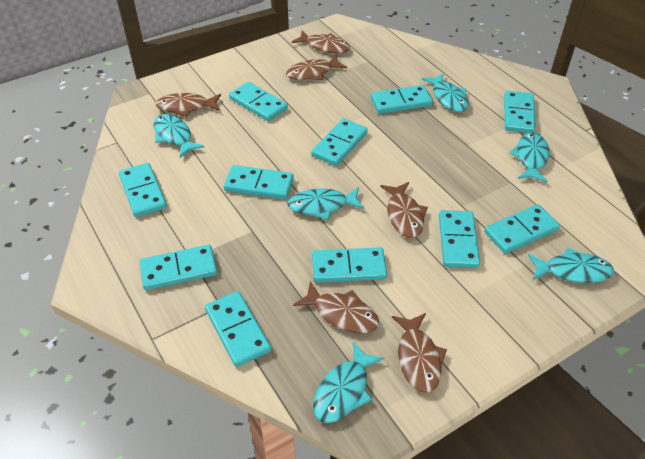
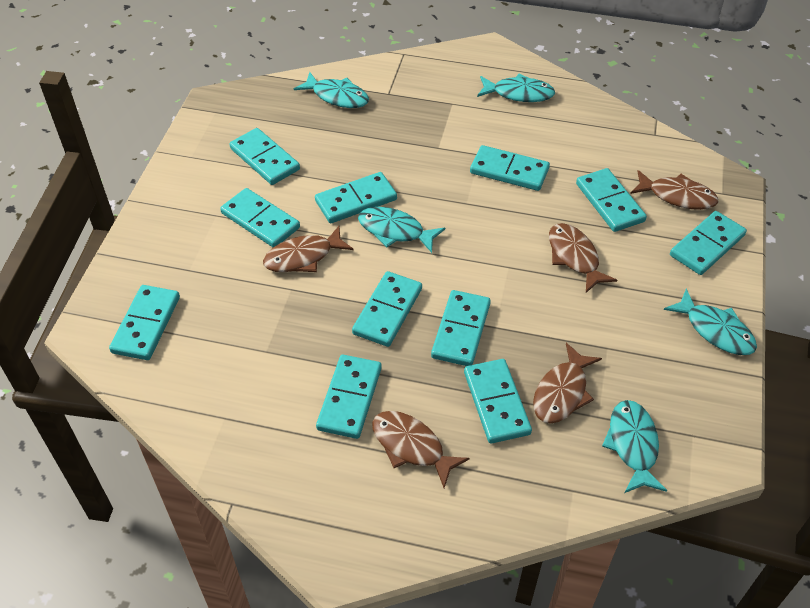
brown fish: [155,93,221,117] [286,55,347,80] [292,31,350,53] [293,281,379,333] [380,182,428,238] [392,313,447,393] = 6 -> [263,226,354,272] [372,411,469,488] [533,343,602,423] [549,223,617,293] [630,170,719,210] = 5
turquoise fish: [154,114,204,158] [287,187,364,220] [313,342,384,423] [421,73,468,112] [509,133,549,183] [528,248,614,283] = 6 -> [294,72,369,108] [358,207,445,253] [477,74,555,102] [602,400,668,493] [664,288,757,355] = 5

